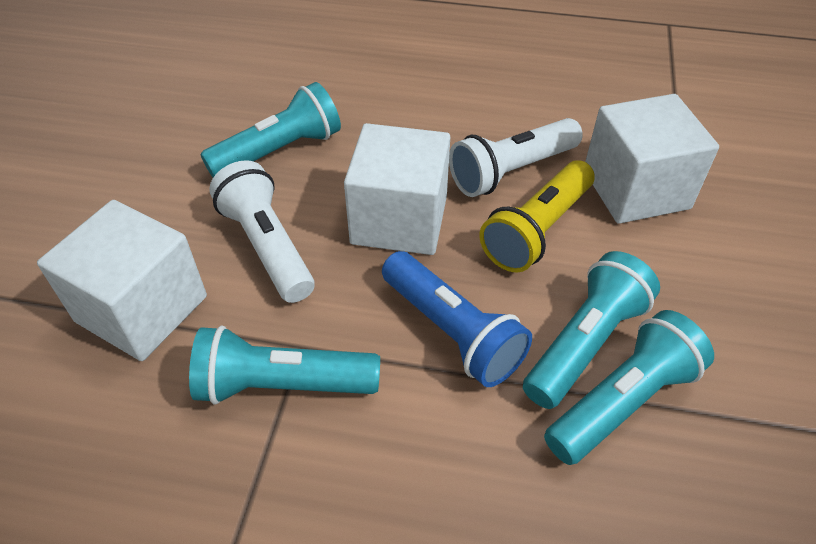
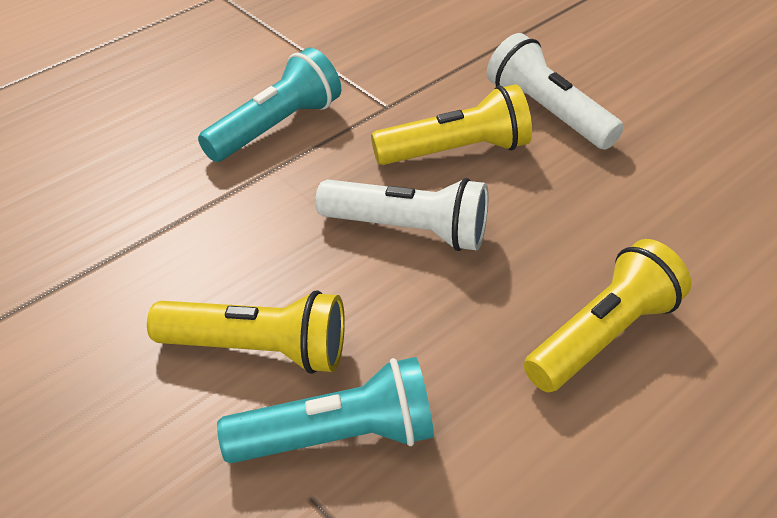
blue flashlight: [382,251,532,387] = 1 -> none = 0
turquoise flashlight: [189,326,380,405] [200,82,341,177] [523,251,660,409] [544,310,714,465] = 4 -> [198,47,341,162] [217,357,434,463] = 2
white cube: [37,200,207,361] [344,123,450,255] [585,94,719,224] = 3 -> none = 0
yellow flashlight: [479,160,595,272] = 1 -> [147,290,345,374] [371,84,532,165] [524,239,692,392] = 3

